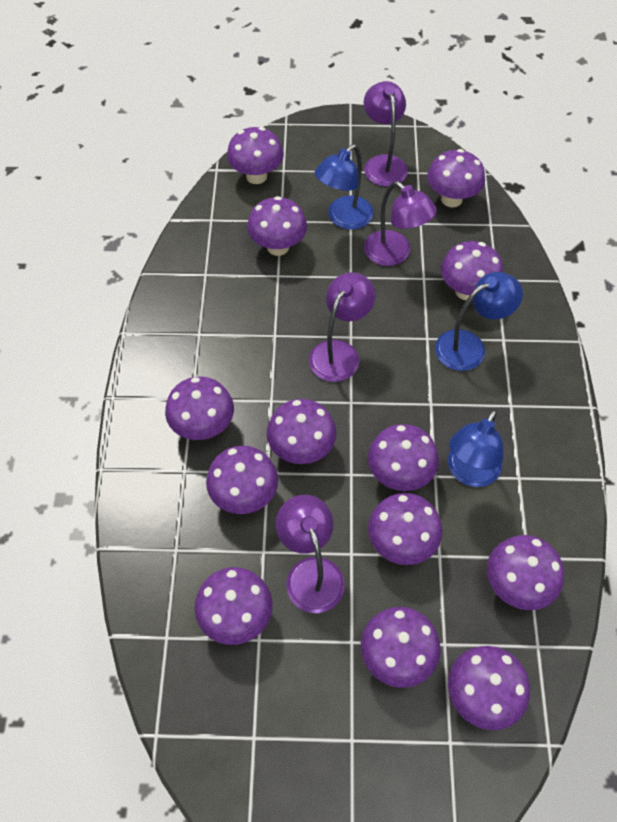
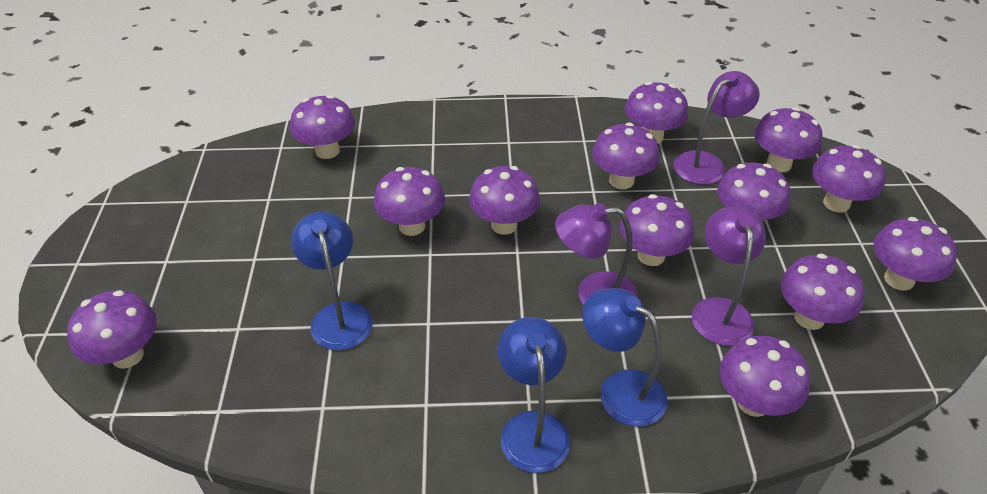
purple lamp: [276,495,345,613] [309,272,376,382] [364,81,408,186] [364,181,437,266] = 4 -> [555,203,638,305] [673,71,760,185] [692,206,766,346] = 3

